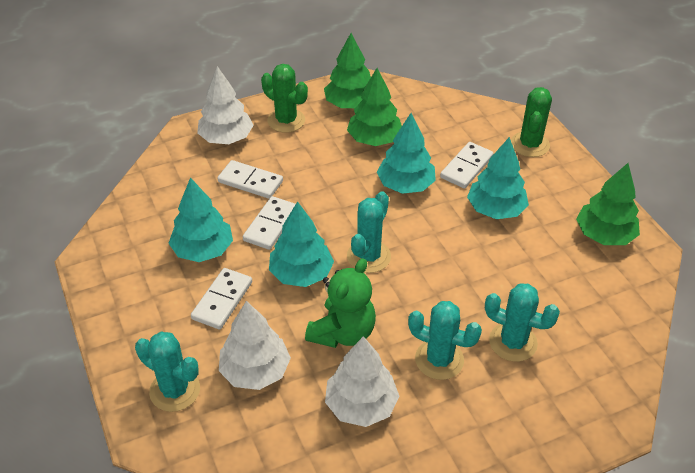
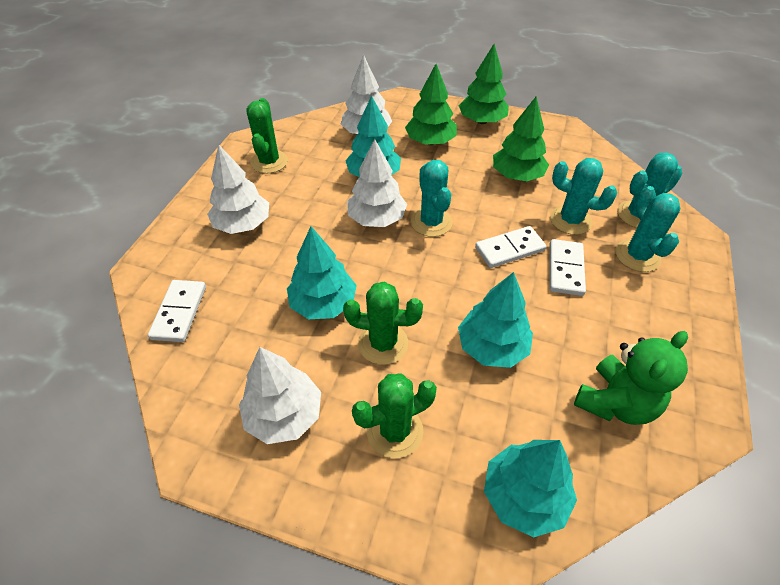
green cactus: [261,64,308,133] [511,87,552,157] = 2 -> [246,98,288,174] [343,282,423,365] [352,373,437,458] = 3
white domino: [191,268,252,329] [217,160,283,199] [243,196,296,250] [440,142,494,188] = 4 -> [148,280,206,342] [475,226,547,268] [550,239,586,296] = 3
white tree: [197,66,253,144] [219,301,291,390] [325,336,399,427] = 3 -> [207,144,269,234] [239,347,321,444] [341,55,392,134] [347,139,407,227] = 4

